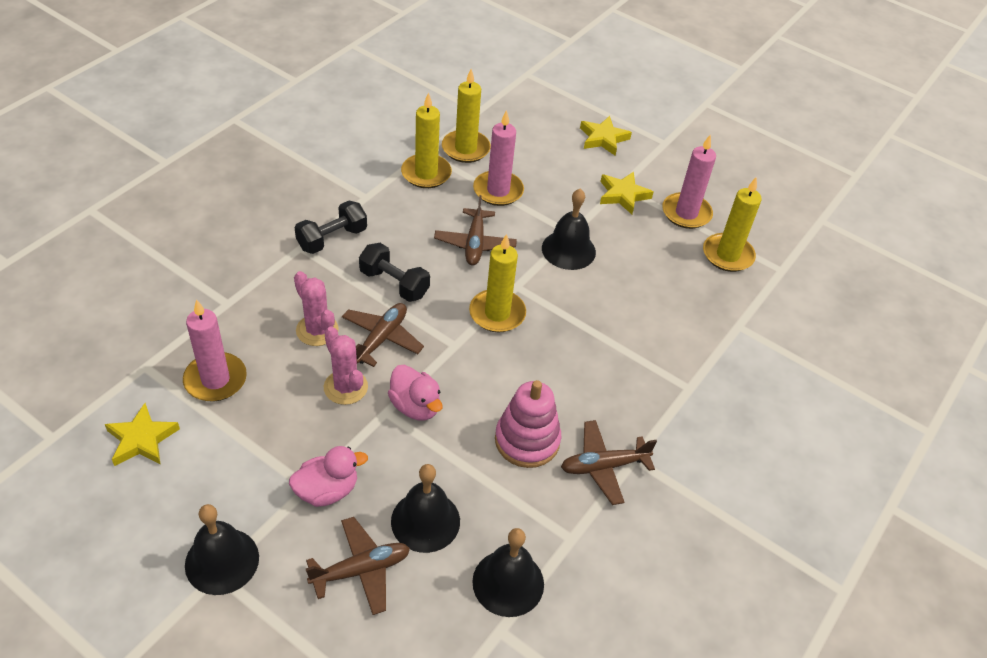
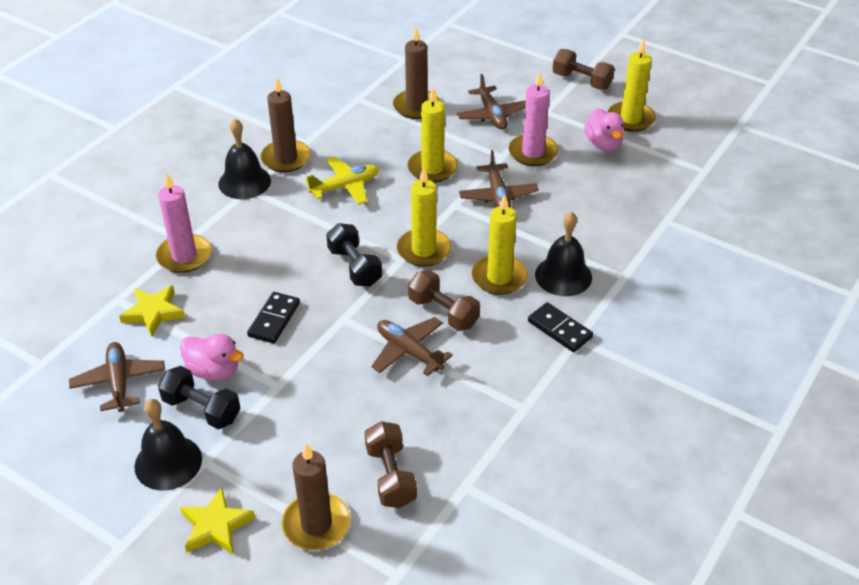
black bell: [185,504,259,595] [391,464,460,553] [472,528,544,617] [542,189,596,270] = 4 -> [134,399,202,490] [219,119,271,199] [535,211,592,296] = 3
black domino: none = 0 -> [247,292,300,344] [528,302,593,352] = 2
brown candle: none = 0 -> [261,77,311,172] [282,443,351,550] [393,27,440,119] = 3
brown dumbbell: none = 0 -> [365,421,417,508] [408,270,480,331] [552,49,615,90] = 3
pink cactus: [294,271,339,346] [324,326,368,405] = 2 -> none = 0
pink candle: [183,299,247,402] [473,110,524,206] [662,135,716,229] = 3 -> [156,173,211,273] [509,72,558,166] = 2
pink stacking toy: [495,380,561,468] = 1 -> none = 0
yellow plane: none = 0 -> [305,157,379,205] = 1
yellow star: [105,403,180,466] [580,116,632,155] [600,172,654,214] = 3 -> [119,285,185,337] [180,487,255,555] = 2

